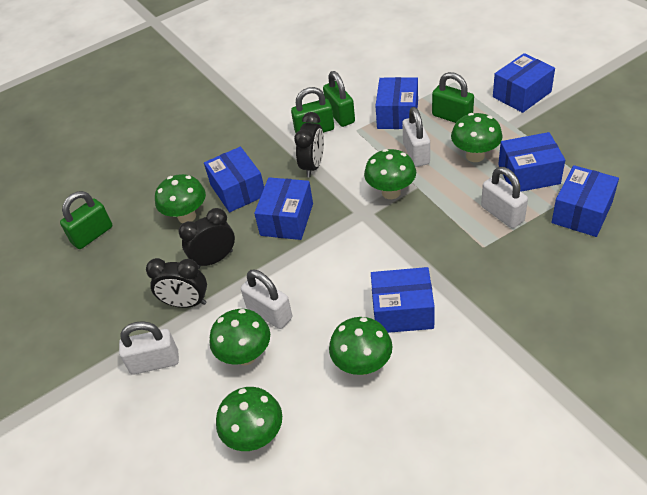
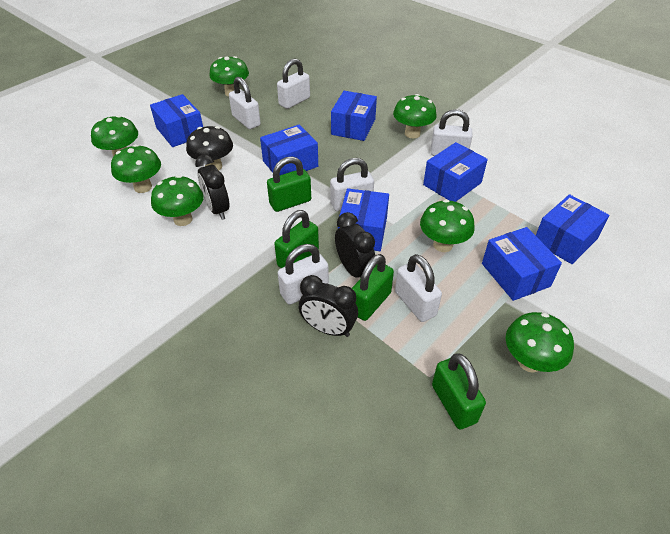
black mushroom: none = 0 -> [186,126,233,171] = 1
green mushroom: [155,174,206,223] [210,309,270,365] [216,387,282,451] [329,317,392,375] [364,149,416,199] [451,113,503,162] = 6 -> [91,115,138,157] [111,144,161,193] [151,175,204,226] [209,56,249,97] [393,94,437,138] [420,200,475,252] [505,312,574,372] = 7
white padlock: [119,321,179,374] [241,270,292,329] [402,107,430,167] [481,167,528,228] = 4 -> [229,77,261,129] [277,58,310,109] [278,244,329,305] [330,158,374,211] [395,254,442,322] [430,109,472,156] = 6

